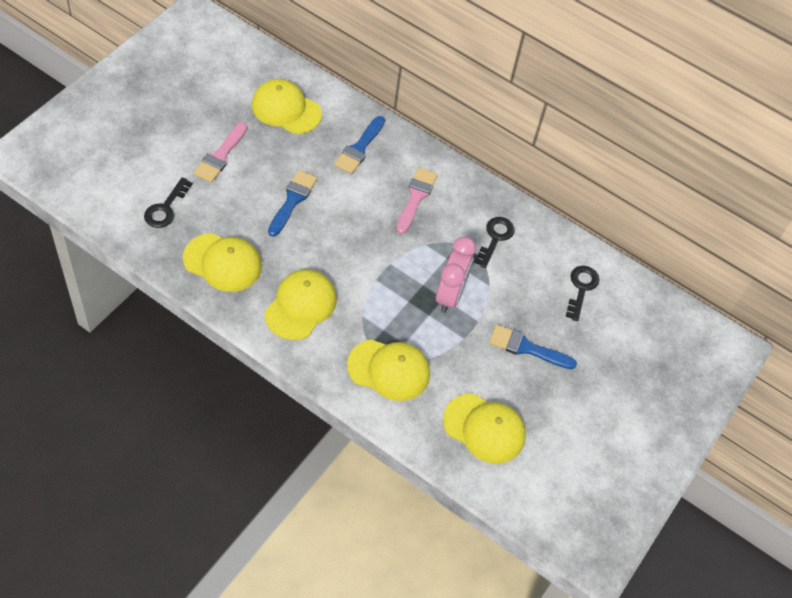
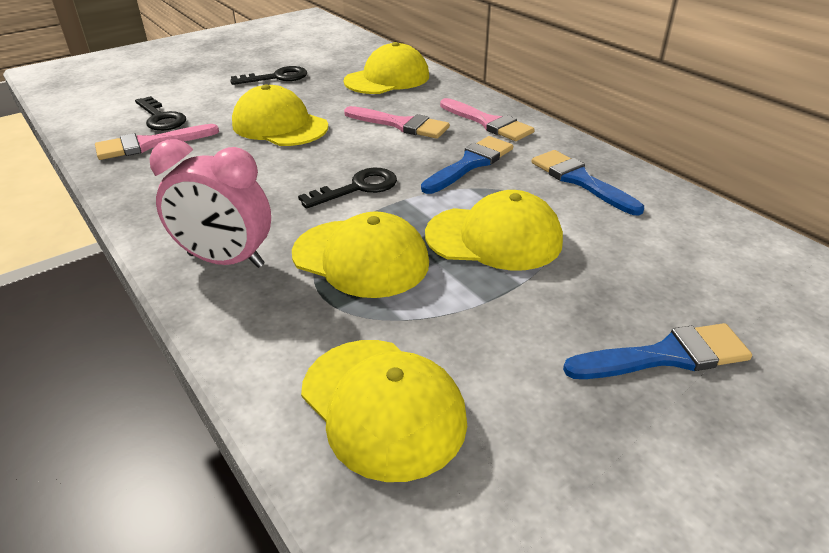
pink brush: [194,122,247,183] [397,167,438,234] = 2 -> [95,124,219,160] [344,106,450,139] [440,98,535,141] = 3

